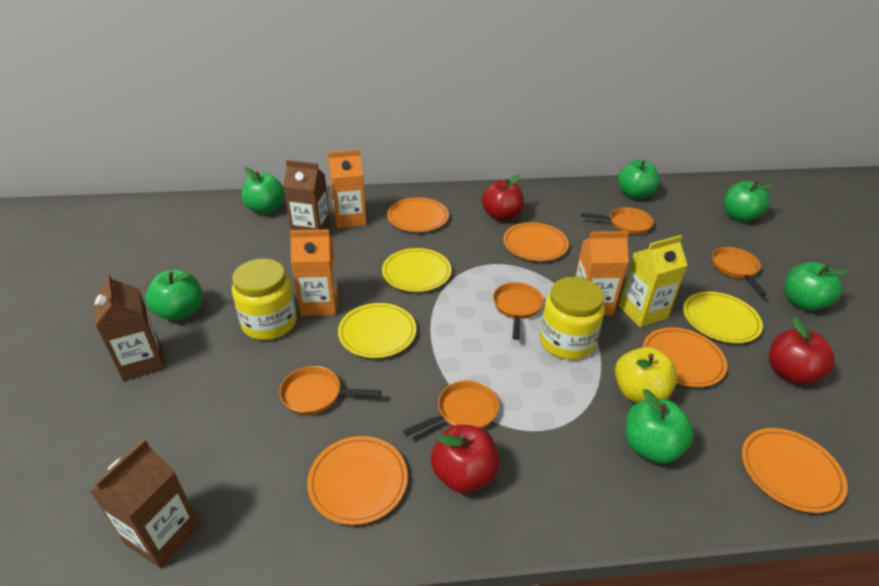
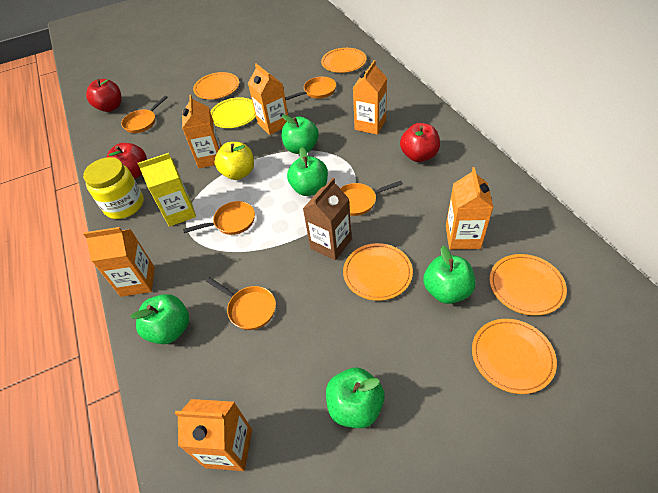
brown carton: [90,439,199,568] [94,273,165,381] [283,160,331,230] = 3 -> [303,178,352,260] = 1
green apple: [146,270,203,321] [241,167,285,214] [618,160,659,199] [626,389,694,464] [724,181,774,222] [784,262,849,311] = 6 -> [130,294,189,344] [281,115,319,154] [287,147,328,196] [326,367,385,428] [423,246,476,304] = 5
orange carton: [290,229,338,316] [328,149,367,228] [575,231,629,316] = 3 -> [83,227,155,297] [175,399,252,471] [182,95,222,168] [248,63,288,135] [353,60,387,135] [446,167,493,249] = 6
yellow jar: [232,259,297,340] [539,277,605,360] = 2 -> [83,157,144,219] = 1
yellow plate: [338,303,416,358] [382,248,451,292] [683,292,763,343] = 3 -> [210,97,256,128] = 1

